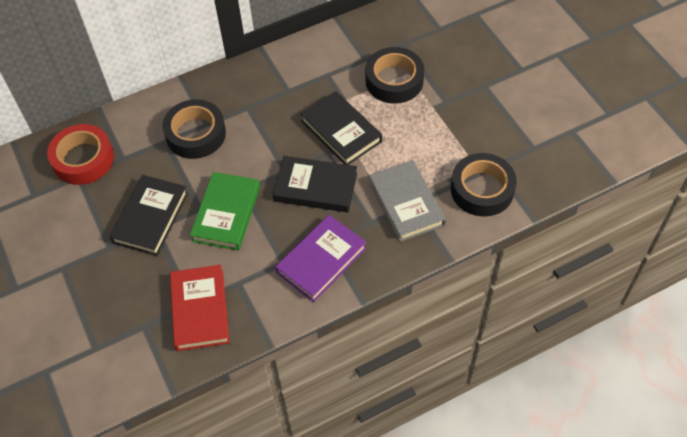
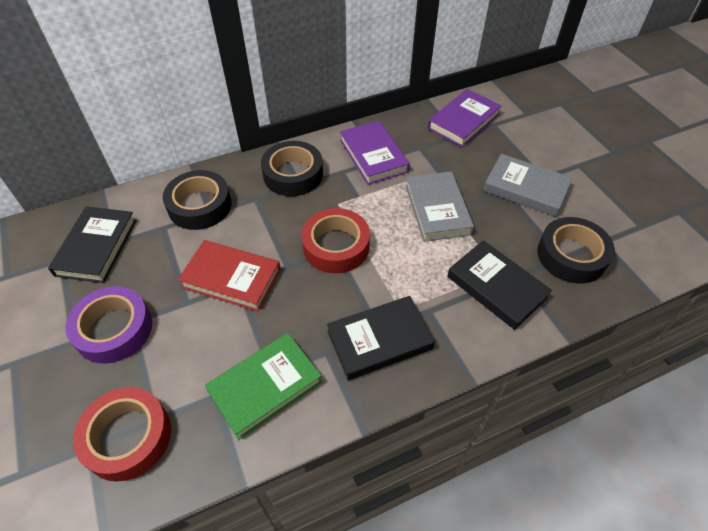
grey book: [369,160,446,242] = 1 -> [405,171,474,242] [483,154,572,217] = 2
purple book: [275,215,366,302] = 1 -> [340,121,410,185] [428,89,502,147] = 2
purple tape: none = 0 -> [66,286,152,364] = 1
red tape: [47,124,114,185] = 1 -> [73,387,171,481] [301,208,370,273] = 2

